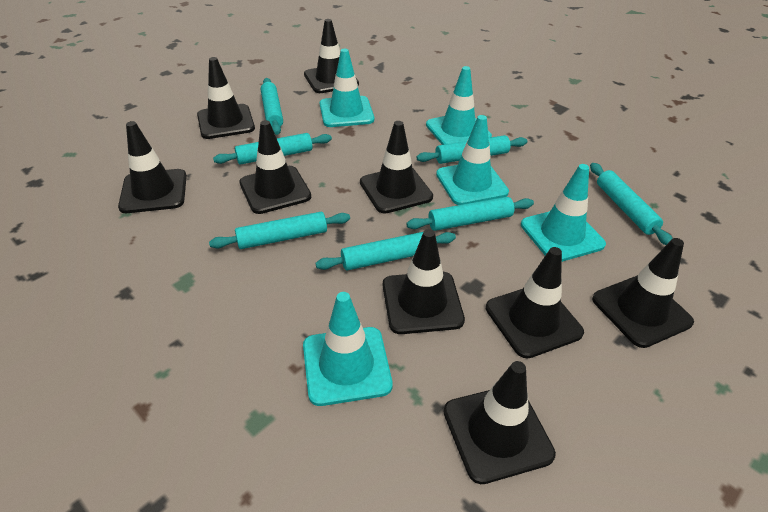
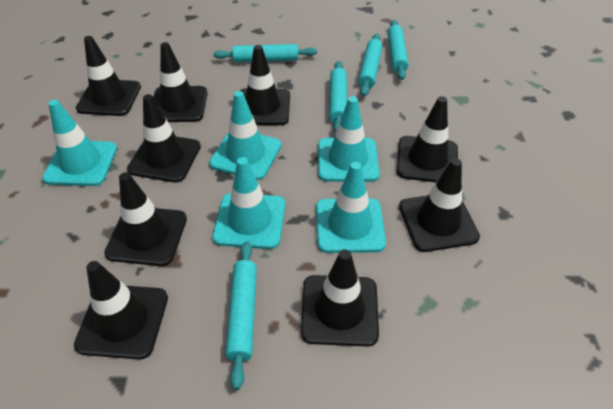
turquoise rolling pin: [209,212,350,249] [213,133,332,165] [261,78,283,135] [315,232,456,271] [406,197,534,231] [416,135,527,164] [590,163,673,245] = 7 -> [214,44,317,62] [226,241,257,390] [329,61,347,132] [358,34,382,96] [388,20,408,80] = 5

